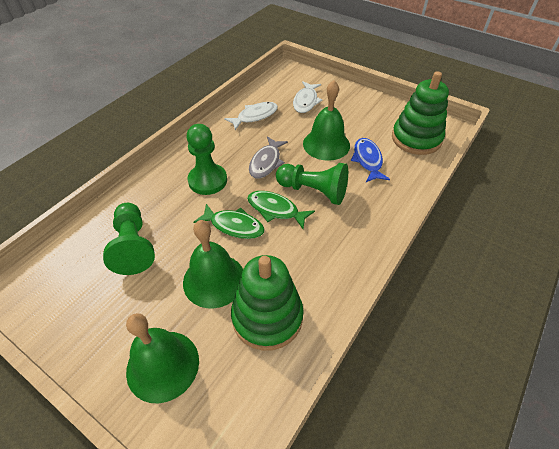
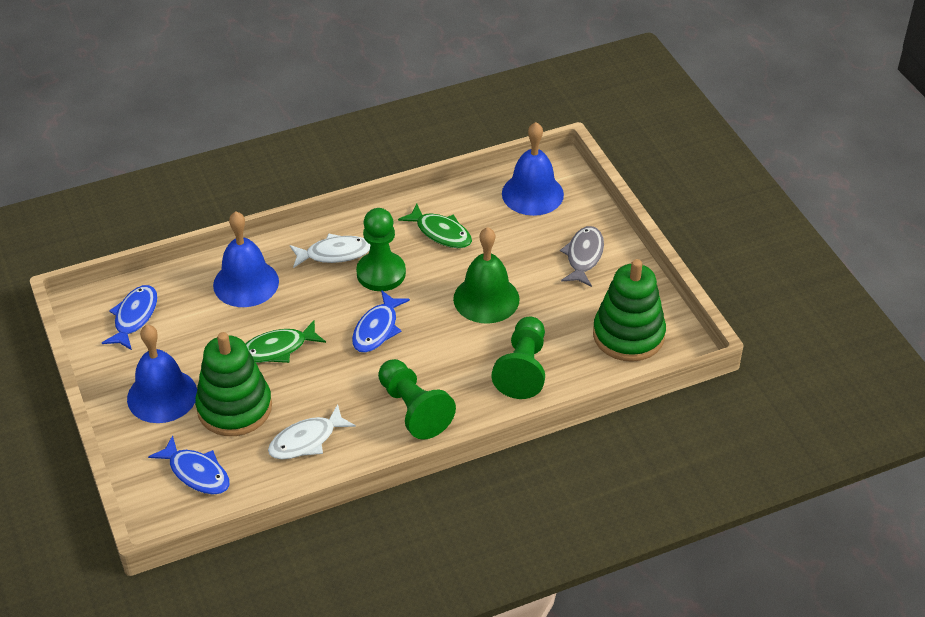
blue bell: none = 0 -> [127,325,197,423] [213,211,279,307] [502,122,564,216] = 3
blue fish: [351,138,390,182] = 1 -> [102,285,157,350] [148,435,230,495] [352,290,410,353] = 3
green bell: [126,313,199,403] [183,220,243,308] [303,80,350,161] = 3 -> [453,227,520,324] = 1

